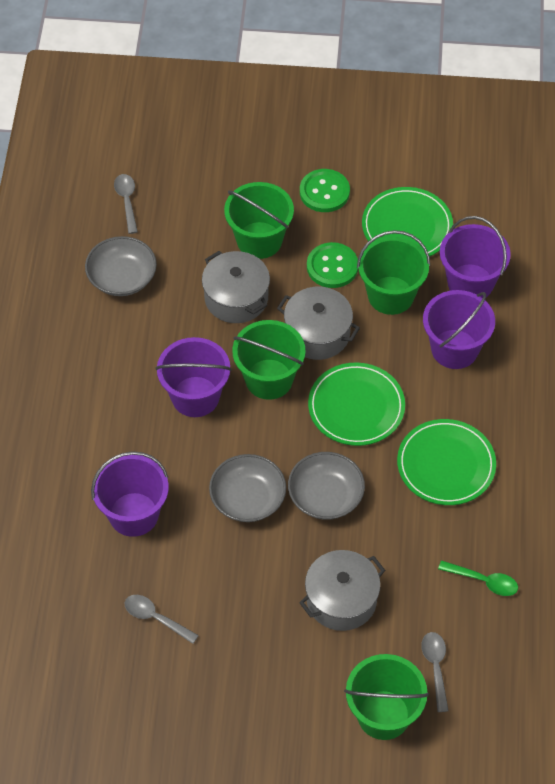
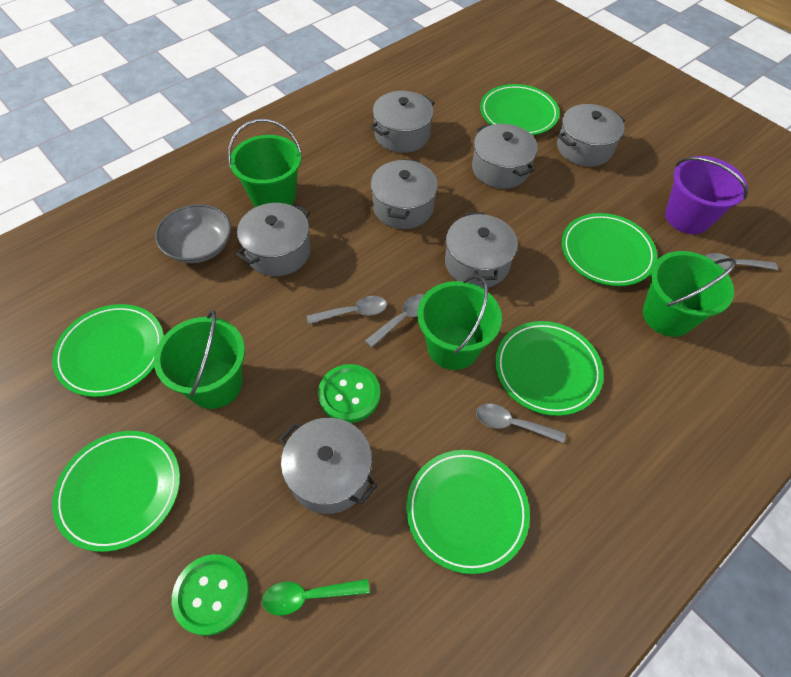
green plate: [308,363,405,446] [362,187,453,257] [397,419,496,505] = 3 -> [52,304,164,397] [52,431,180,552] [406,450,530,574] [480,84,560,135] [495,321,604,416] [561,213,657,286] = 6
grey bowl: [85,236,157,296] [209,454,286,522] [288,452,365,520] = 3 -> [155,204,231,263] = 1
grey pot: [202,251,270,323] [277,287,360,360] [299,550,385,631] = 3 -> [236,203,311,276] [279,418,377,514] [370,91,435,153] [370,159,438,229] [445,212,518,288] [472,124,538,189] [557,104,625,167] = 7
grey spoon: [114,174,138,234] [125,595,199,644] [421,632,449,712] = 3 -> [307,296,387,324] [365,294,424,347] [476,404,565,443] [705,253,778,270] = 4
purple bucket: [91,451,169,537] [156,337,232,417] [423,290,495,369] [440,216,511,298] = 4 -> [665,156,748,234] = 1

